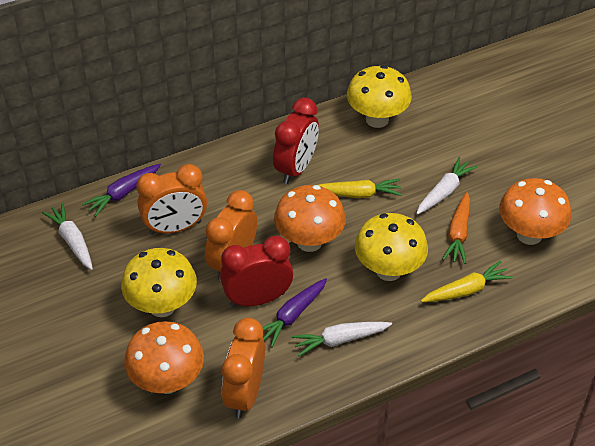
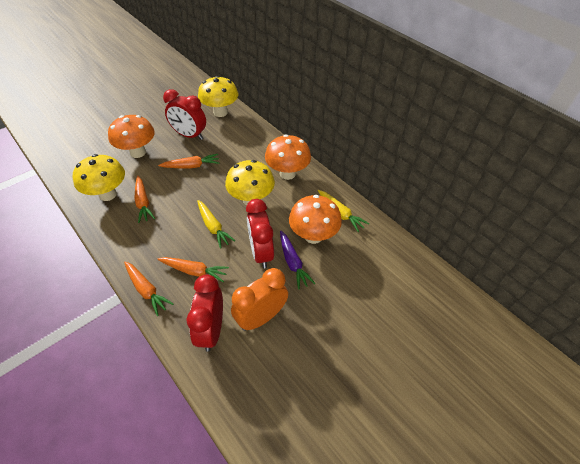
orange carrot: [442,192,470,264] = 1 -> [124,261,174,316] [134,176,155,223] [158,154,219,169] [158,257,229,282] = 4
orange clock: [137,164,207,235] [205,190,257,281] [222,318,265,418] = 3 -> [231,268,288,331] = 1
purple carrot: [82,164,161,217] [262,278,327,347] = 2 -> [280,231,315,290] = 1
red clock: [220,236,293,307] [273,98,319,184] = 2 -> [163,89,206,140] [186,274,223,352] [246,199,274,269] = 3
white carrot: [42,203,93,270] [292,322,392,356] [416,157,478,215] = 3 -> none = 0

